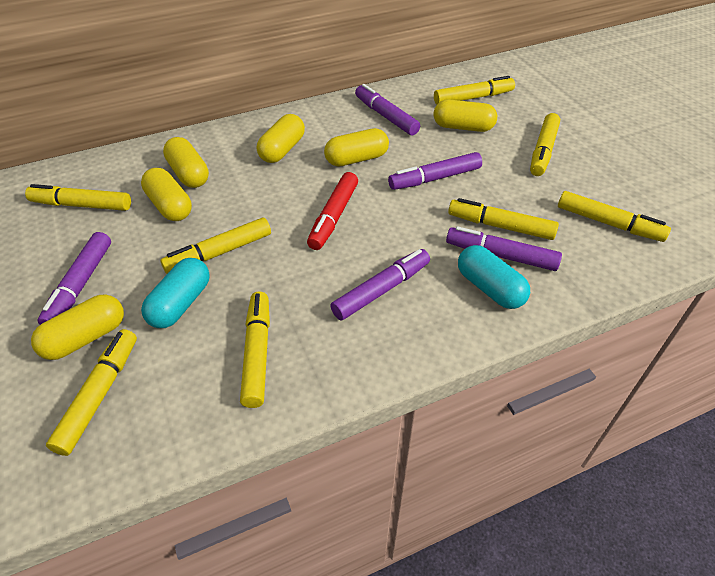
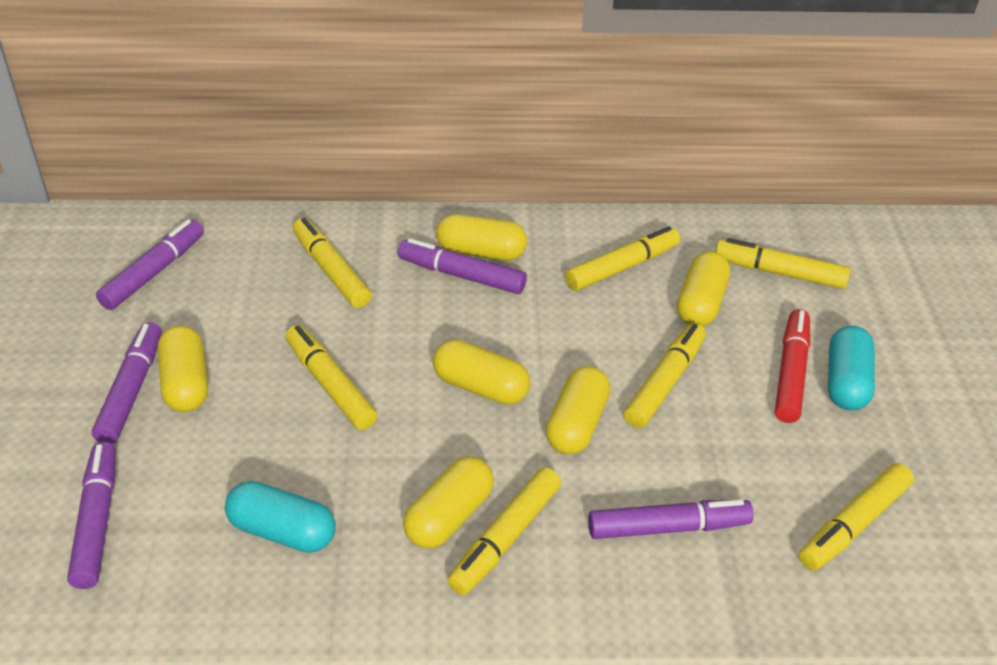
yellow marker: [25,184,131,211] [46,329,137,456] [161,218,271,274] [240,291,270,408] [434,76,515,105] [448,198,559,240] [530,113,560,176] [558,191,671,242] = 8 -> [285,325,377,430] [293,218,372,308] [447,467,561,595] [565,226,680,291] [624,323,706,428] [715,238,850,289] [799,463,914,571] = 7

